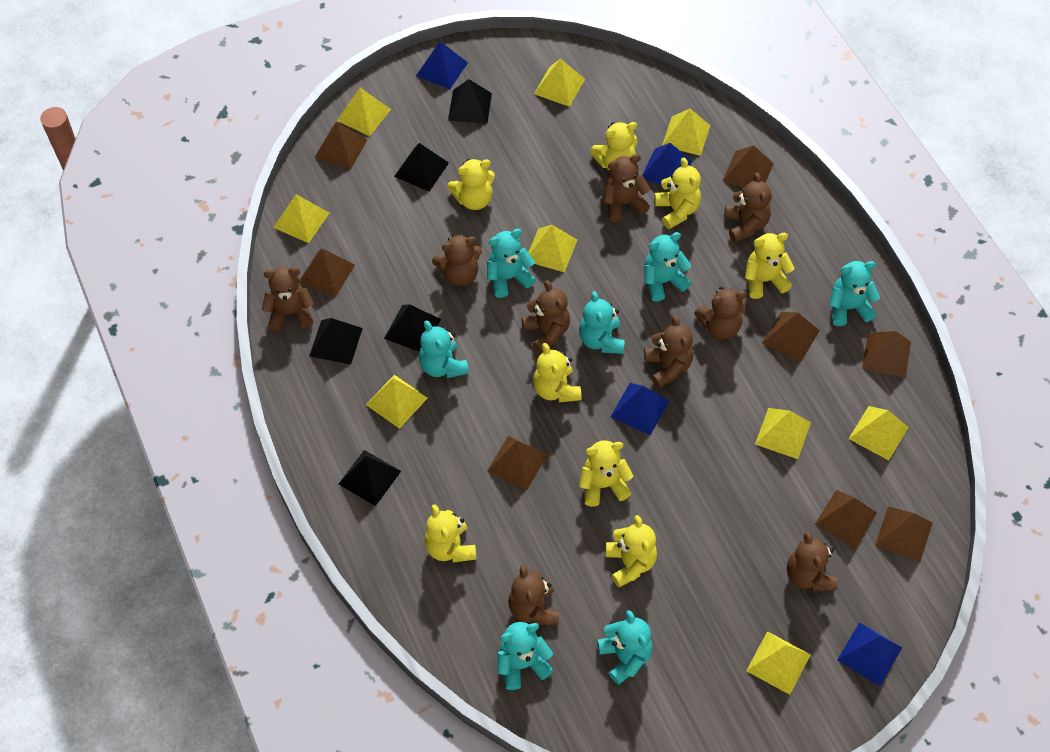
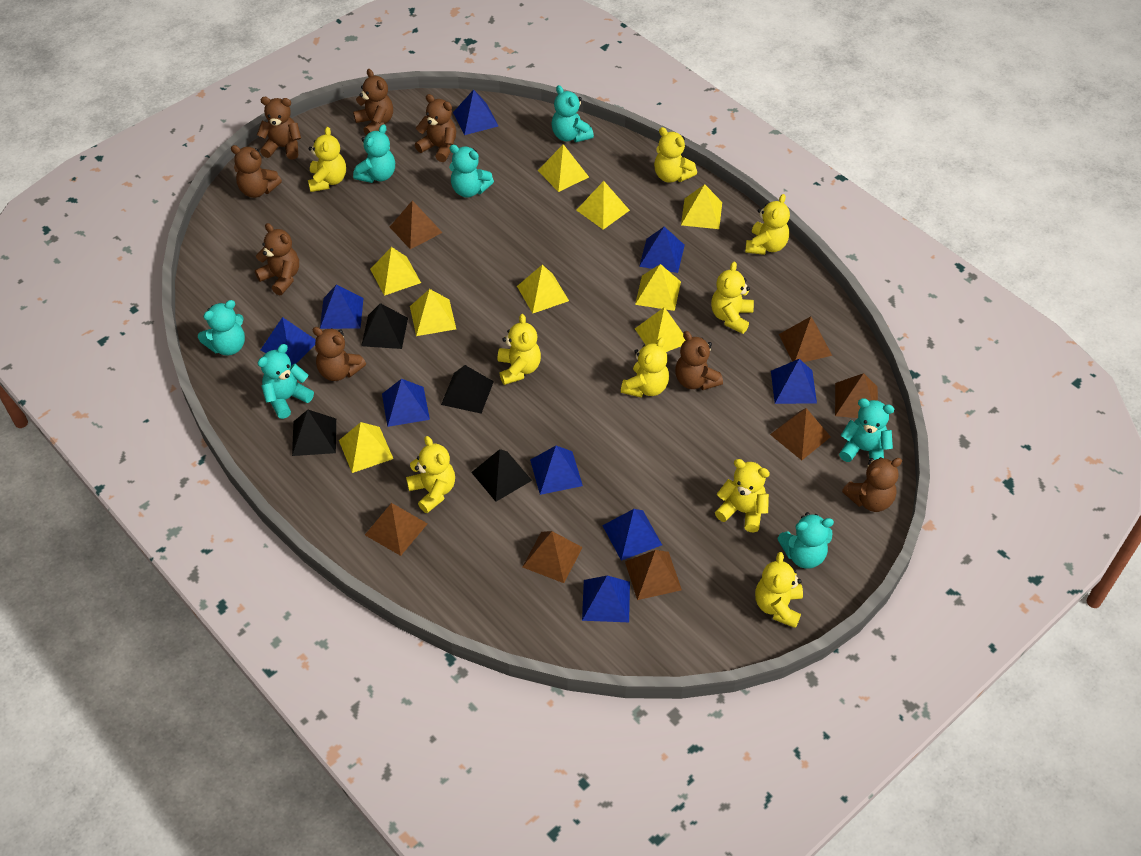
black pyramid: [309,318,363,364] [339,450,401,506] [384,304,441,352] [394,143,449,192] [448,79,492,124] = 5 -> [292,410,336,456] [361,303,408,349] [441,365,494,414] [471,449,532,502] = 4
blue pyramid: [416,41,468,89] [610,383,669,435] [642,143,692,185] [837,622,902,686] = 4 -> [261,317,316,366] [320,284,364,329] [382,379,430,427] [453,89,498,135] [530,446,583,495] [582,576,630,622] [602,509,662,561] [639,227,685,273] [771,359,817,404] = 9
brown pyramid: [299,248,355,297] [314,121,367,169] [487,436,548,490] [723,145,774,188] [762,312,820,362] [815,490,877,548] [862,331,911,378] [875,507,933,562] = 8 -> [365,503,427,556] [390,200,443,249] [523,531,583,583] [625,550,682,600] [770,408,831,460] [779,316,832,362] [835,373,878,418] = 7
brown teddy bear: [262,266,314,331] [432,234,482,286] [508,565,559,625] [521,280,570,354] [603,154,651,222] [644,316,693,388] [694,287,747,339] [724,173,772,242] [787,531,837,591] = 9 -> [231,145,282,198] [255,223,299,295] [257,97,301,160] [312,327,366,381] [353,69,393,135] [415,94,456,162] [675,331,723,390] [842,457,902,512] = 8
yellow teddy bear: [424,504,477,562] [447,159,495,210] [533,343,581,402] [579,440,633,507] [590,122,638,171] [606,515,657,588] [654,158,701,229] [745,233,795,299] = 8 -> [308,127,346,192] [406,436,455,513] [498,314,541,385] [621,337,669,398] [654,127,697,183] [711,262,754,334] [715,459,770,533] [745,194,790,255] [755,552,803,628] = 9

